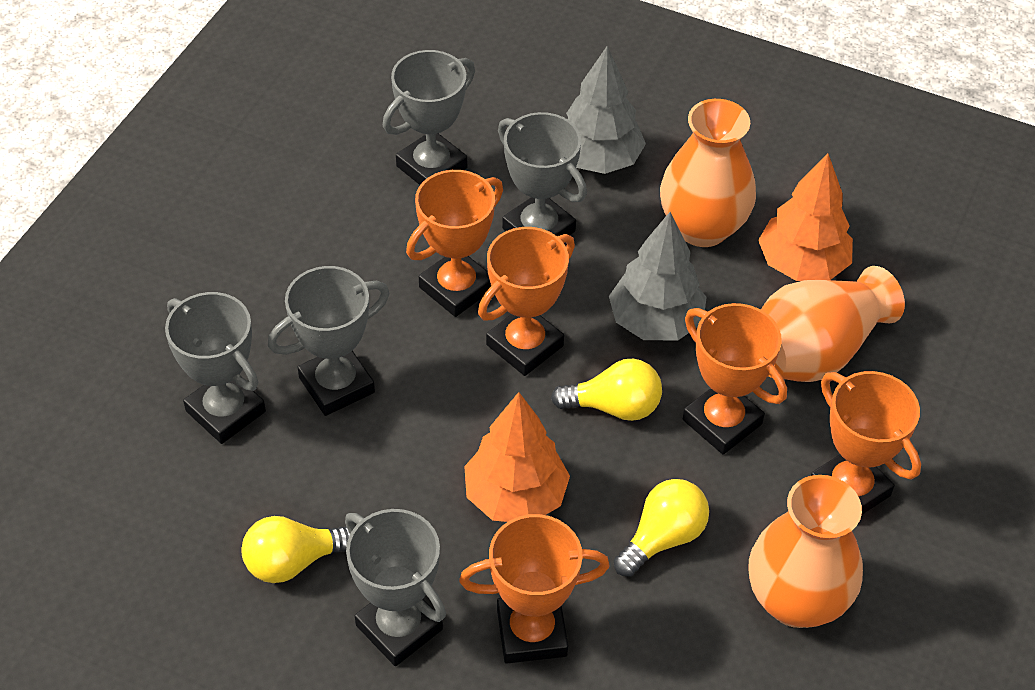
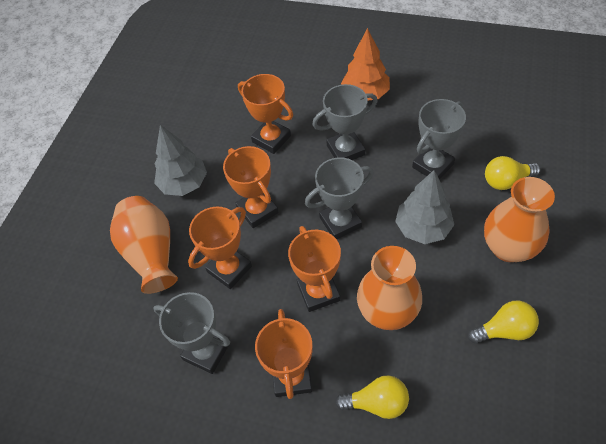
grey trophy: [165,292,266,444] [268,266,389,416] [345,509,446,666] [383,50,475,185] [498,112,587,236] = 5 -> [153,292,230,374] [305,157,374,239] [312,84,378,160] [412,99,466,180] = 4
orange tree: [464,392,570,522] [758,153,853,281] = 2 -> [341,28,390,101] = 1

